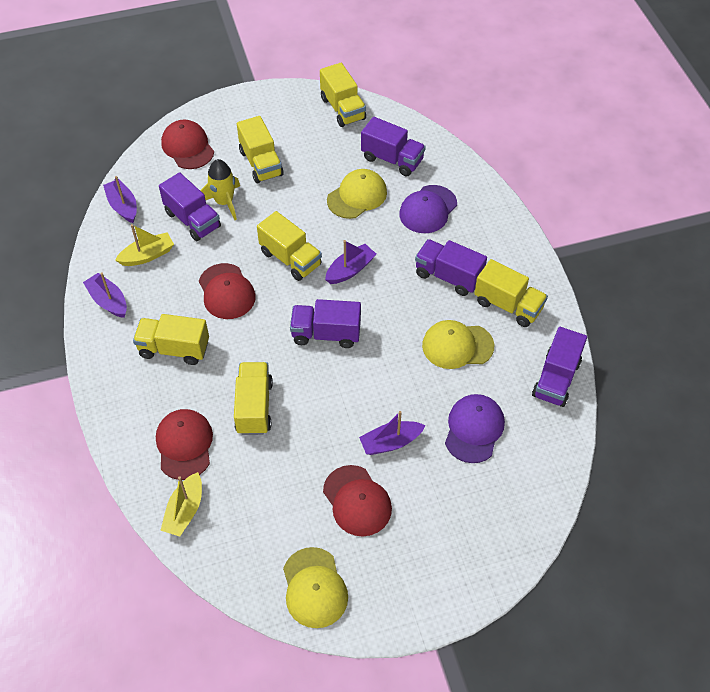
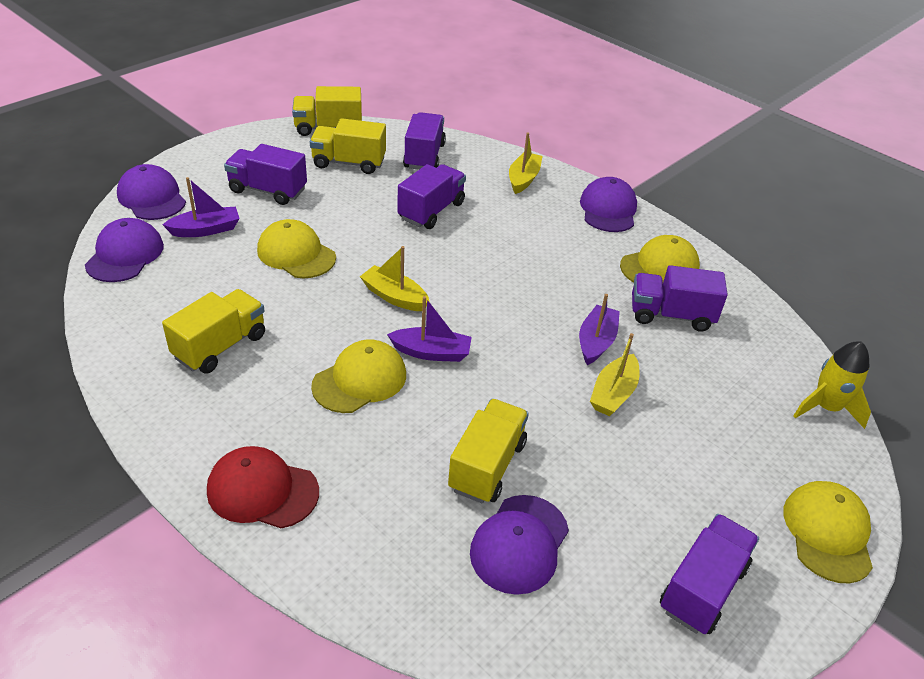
purple boat: [83,272,127,318] [103,176,137,223] [325,240,376,284] [359,411,425,455] = 4 -> [162,177,240,237] [387,296,472,362] [579,294,620,365] = 3
purple cap: [399,185,457,233] [445,394,505,463] = 2 -> [85,218,164,282] [117,164,186,220] [470,495,569,595] [580,177,637,232] = 4
red cap: [156,409,213,480] [161,120,214,169] [199,263,256,319] [323,465,392,537] = 4 -> [207,446,319,528] = 1
yellow boat: [115,224,174,266] [160,472,202,536] = 2 -> [360,246,429,311] [509,133,543,194] [590,333,639,416] = 3
yellow cap: [283,547,348,628] [327,169,387,219] [422,320,494,369] = 3 -> [257,219,336,278] [311,340,406,413] [620,235,700,282] [783,481,873,583] = 4
yellow truck: [133,314,209,365] [234,362,273,435] [237,116,284,183] [257,211,322,281] [320,63,366,127] [474,259,548,327] = 6 -> [162,289,265,374] [292,86,362,136] [310,118,386,174] [448,399,529,503] = 4

